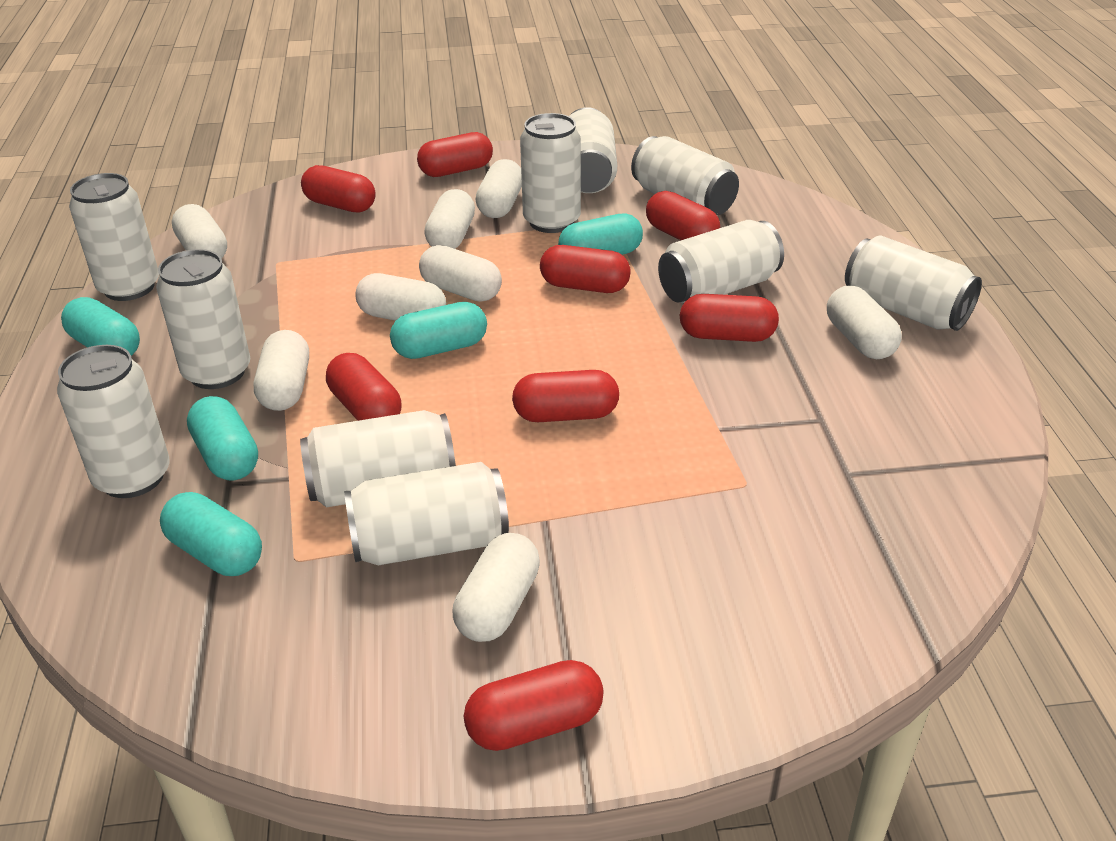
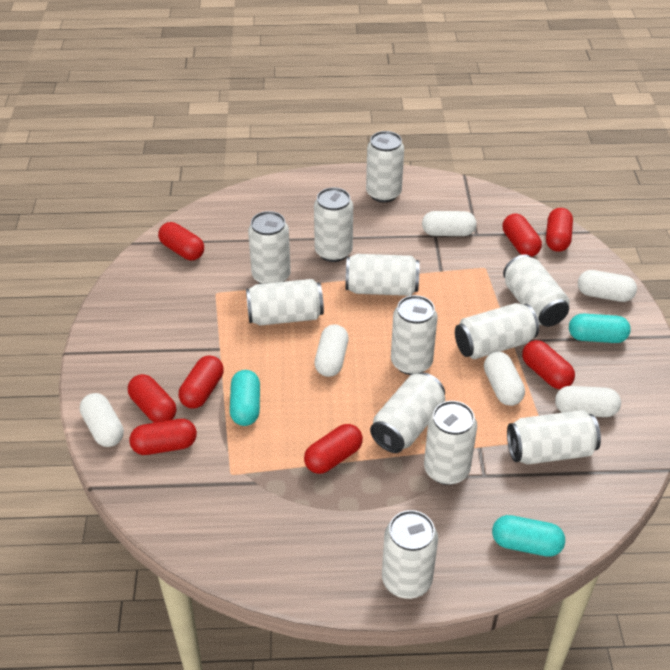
turquoise capsule: [61,297,140,356] [160,492,262,576] [187,396,258,480] [390,302,487,359] [558,214,643,255] = 5 -> [230,370,260,426] [492,515,565,557] [569,314,631,343] = 3
white can: [57,345,170,498] [69,173,159,301] [156,249,250,389] [300,410,456,508] [344,462,509,565] [520,113,581,233] [569,107,617,193] [631,136,739,215] [658,220,784,304] [845,235,982,331] = 10 -> [246,279,324,326] [248,211,291,284] [314,187,353,262] [346,254,420,296] [366,131,404,202] [370,373,445,453] [382,510,438,599] [391,295,438,375] [424,401,477,485] [455,303,539,359] [503,254,569,327] [507,410,601,465] = 12
white capsule: [172,204,227,258] [254,330,309,411] [355,273,446,321] [419,245,502,302] [424,189,475,249] [453,533,540,642] [476,159,522,218] [827,286,902,359] = 8 -> [80,393,124,447] [315,325,349,377] [422,211,477,236] [484,352,525,406] [555,386,621,417] [578,270,637,302] = 6

